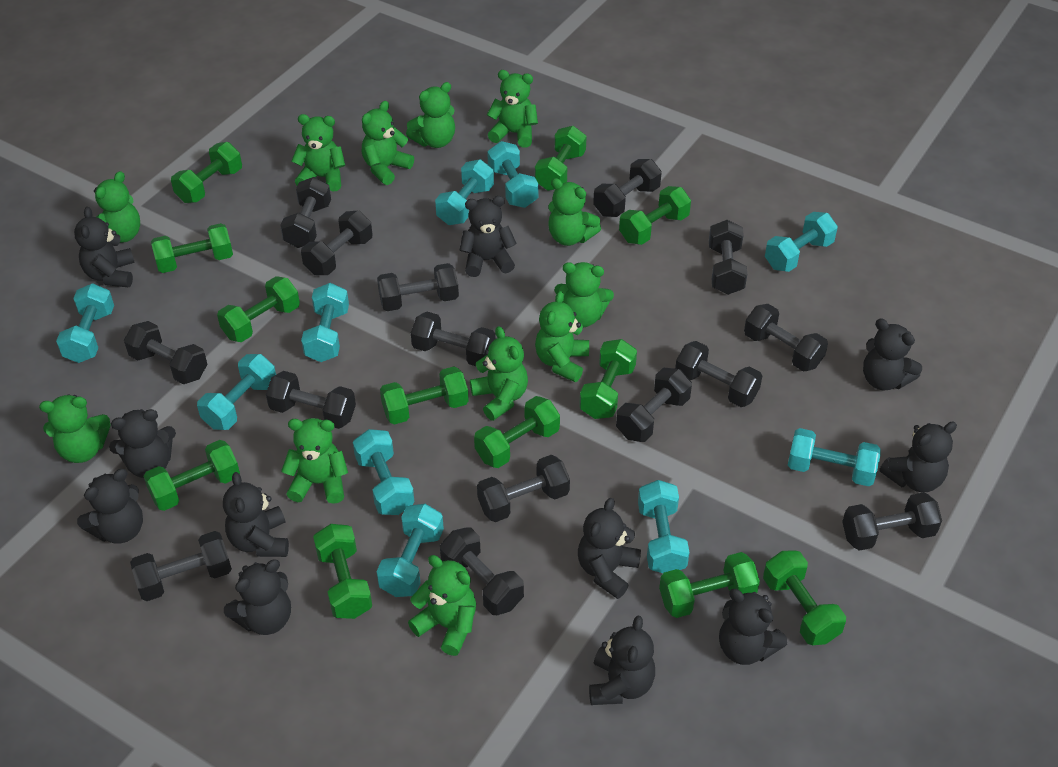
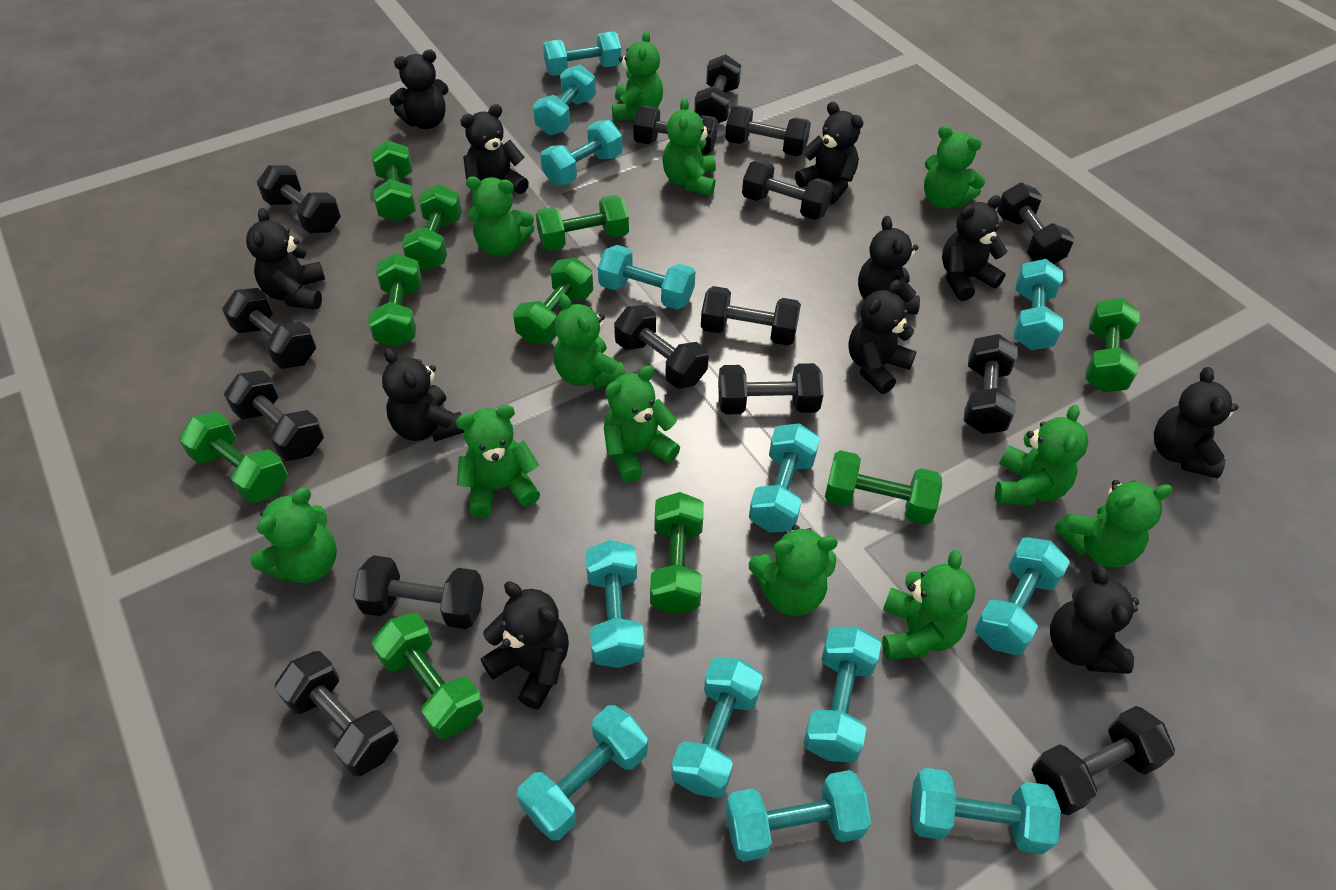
green dumbbell: [143,440,240,511] [151,223,233,273] [171,142,242,203] [217,276,300,342] [313,524,372,619] [380,366,469,425] [474,396,560,468] [535,126,587,191] [579,339,637,419] [619,186,691,245] [659,552,760,618] [763,550,846,645] = 12 -> [179,411,288,503] [368,253,422,347] [371,140,416,222] [372,613,484,739] [402,184,462,271] [513,258,593,345] [536,195,629,251] [650,492,704,614] [825,450,942,525] [1085,298,1140,392] = 10
turquoise dumbbell: [56,284,114,363] [197,354,276,430] [301,283,349,362] [353,429,414,515] [376,504,444,597] [435,159,494,225] [487,141,538,208] [638,480,690,573] [765,212,838,272] [788,428,881,486] = 10 -> [517,705,648,841] [533,65,596,135] [540,120,623,185] [543,31,621,76] [585,540,644,668] [598,245,695,310] [671,657,763,798] [726,770,872,862] [749,423,820,532] [803,627,881,762] [911,768,1061,854] [974,537,1070,655] [1014,259,1063,350] = 13

